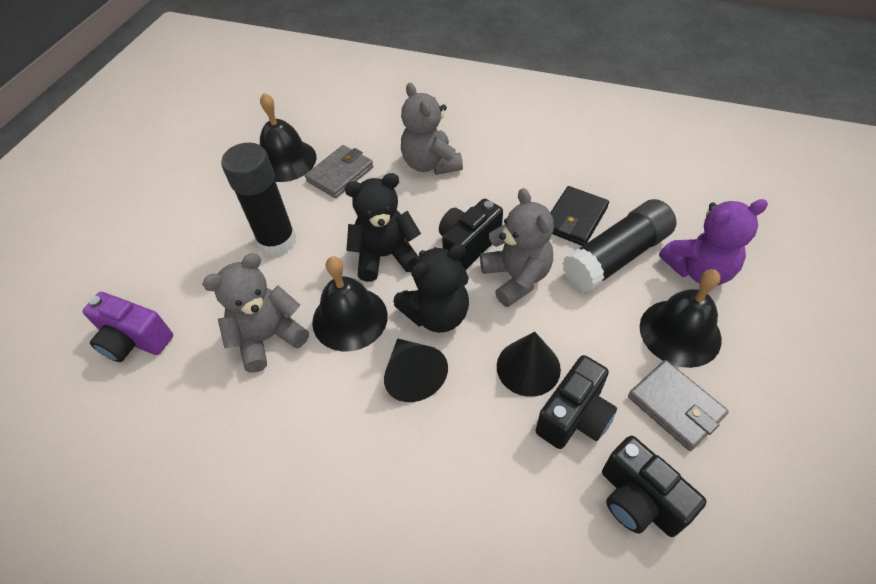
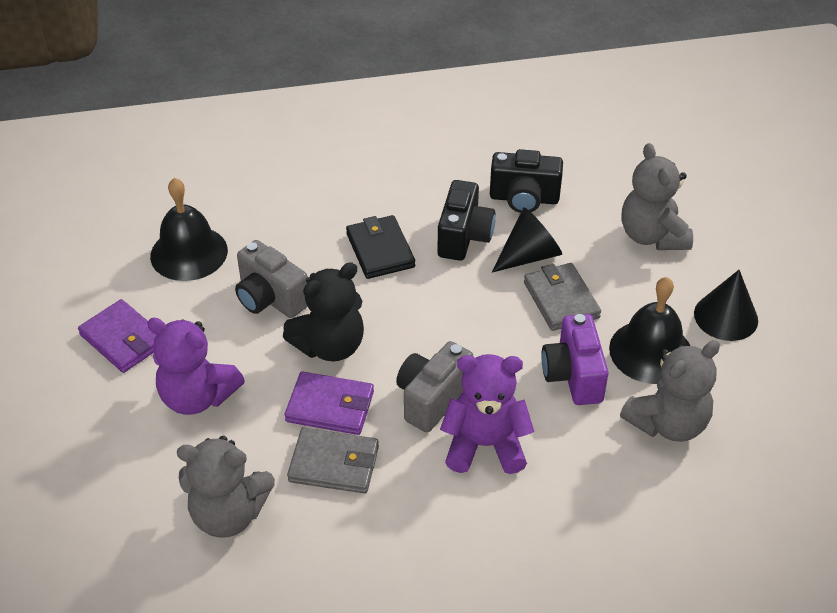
black bell: [260,93,317,182] [312,256,388,352] [640,269,722,368] = 3 -> [150,178,228,281] [609,277,690,384] = 2
black camera: [439,199,503,270] [536,355,617,449] [602,436,707,537] = 3 -> [437,180,495,261] [490,149,563,213] = 2
black glue stick: [221,143,296,256] [562,199,677,292] = 2 -> none = 0
black teddy bear: [345,173,421,282] [394,244,469,333] = 2 -> [283,262,364,361] = 1
grey camera: none = 0 -> [235,240,308,318] [396,341,474,433] = 2
purple teddy bear: [659,199,768,286] = 1 -> [147,318,245,415] [440,354,534,474] = 2
purple wallet: none = 0 -> [78,299,156,373] [285,371,374,435] = 2

